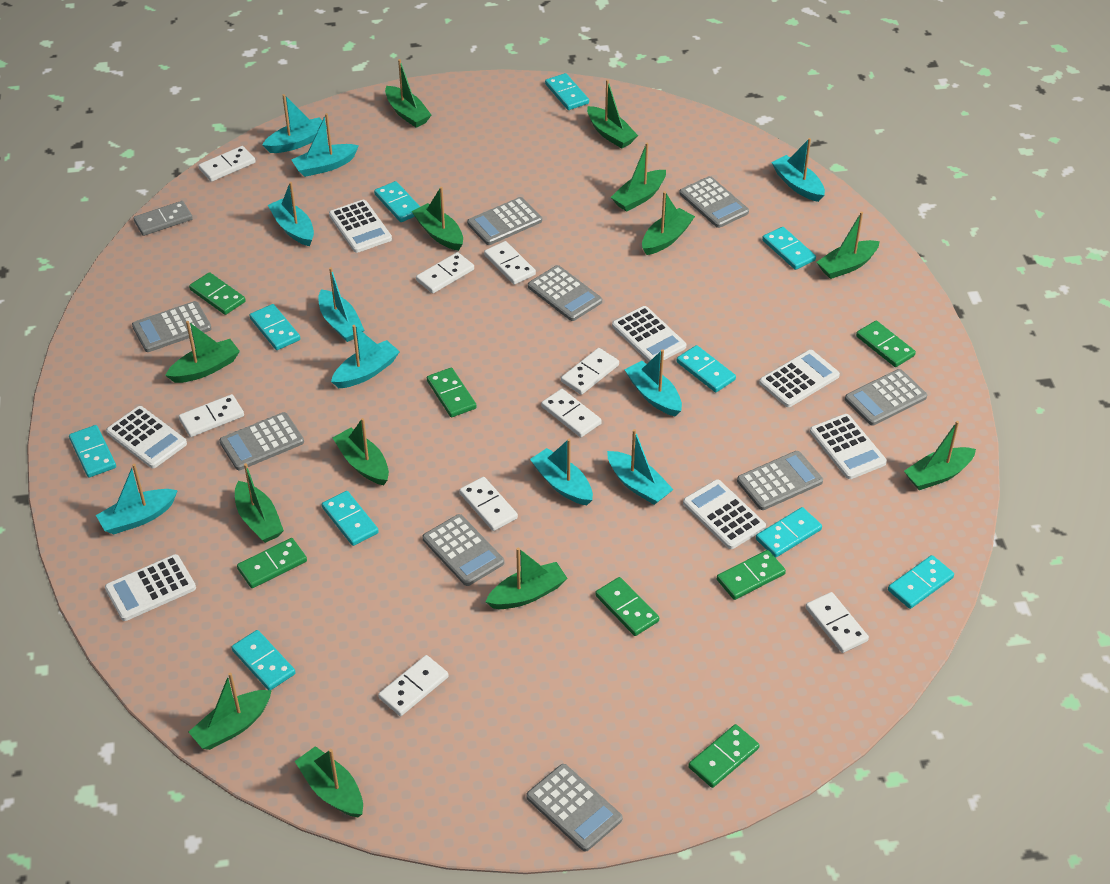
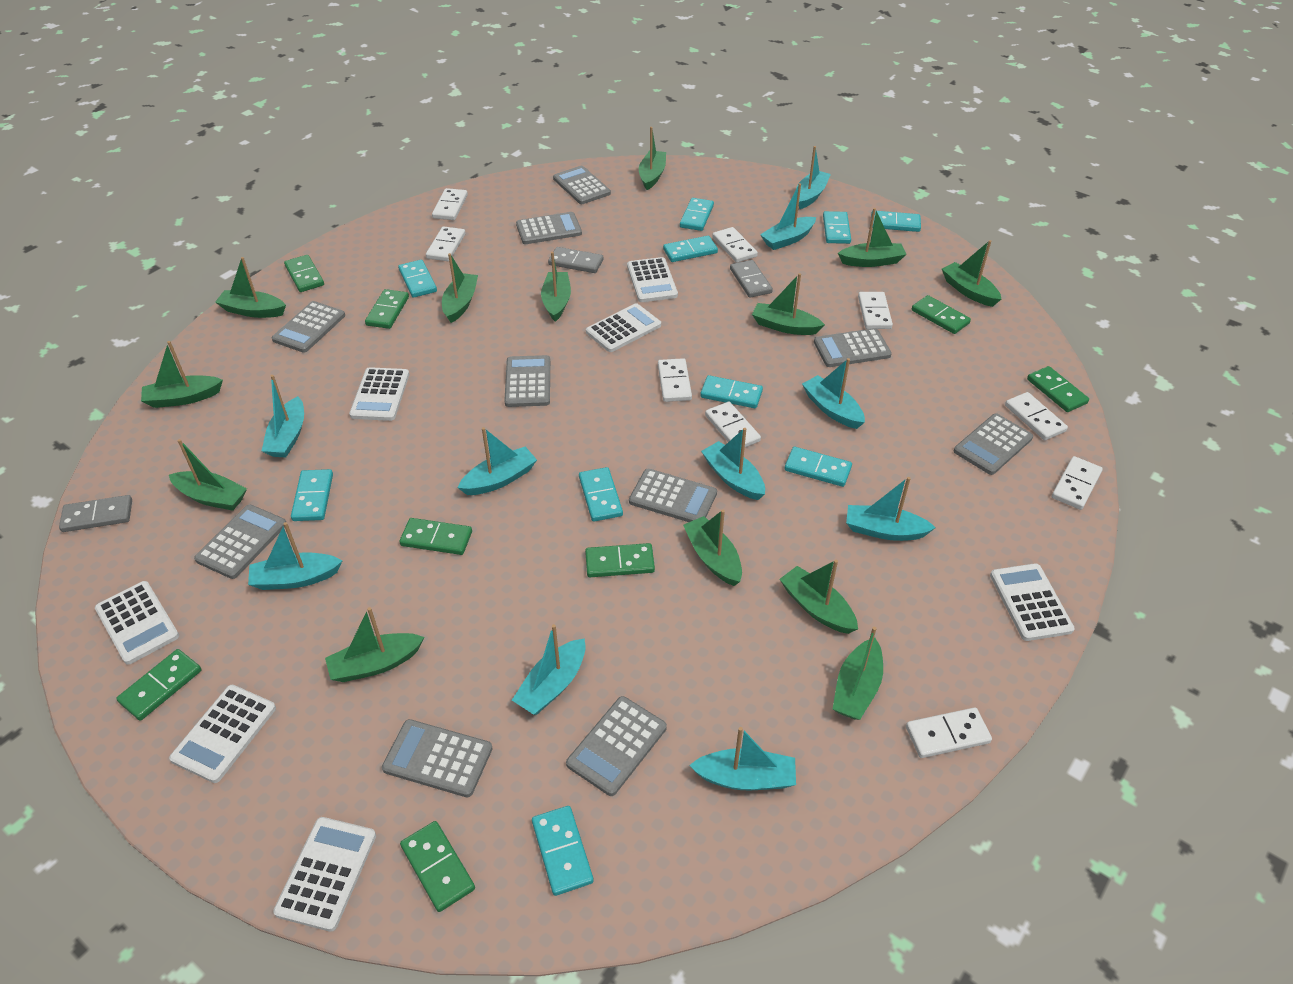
green domino: [189,272,246,315] [237,538,307,588] [427,368,477,417] [595,577,659,636] [688,724,760,788] [717,550,786,600] [856,321,916,367] = 7 -> [116,649,201,721] [284,255,324,292] [365,289,409,329] [399,518,472,555] [400,821,475,912] [585,543,655,577] [912,295,971,334] [1027,366,1089,412] = 8
grey calculator: [132,301,212,352] [219,412,304,470] [422,514,504,586] [467,197,542,245] [526,764,622,852] [528,265,602,321] [679,176,749,228] [737,451,823,510] [845,369,927,426] = 9 -> [194,504,286,579] [272,301,345,353] [382,719,493,797] [504,355,550,407] [516,212,582,244] [553,166,611,204] [566,696,667,796] [629,469,717,522] [814,328,892,367] [954,413,1033,475] = 10
grey domino: [133,201,193,236] = 1 -> [59,495,132,532] [548,247,604,273] [730,260,773,298] = 3

